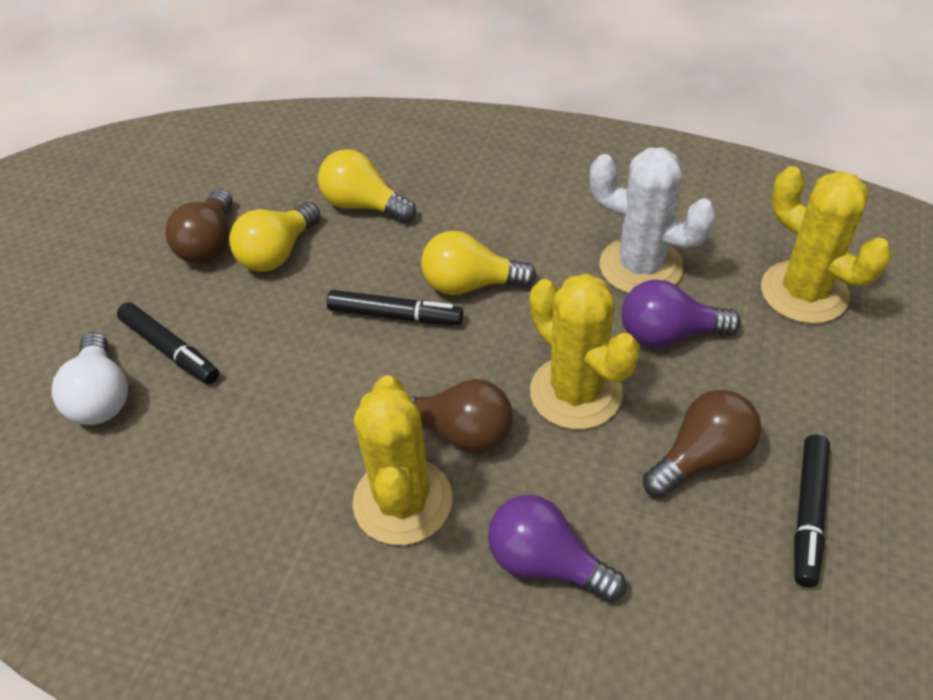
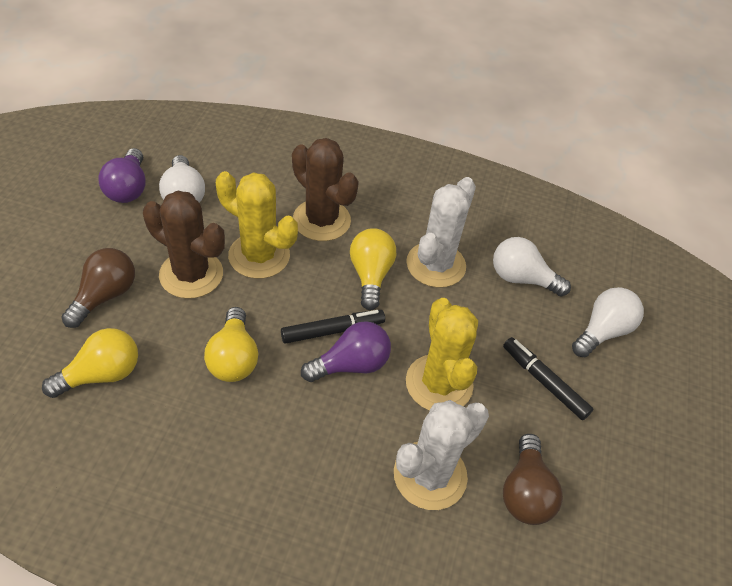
black marker: [117,302,219,384] [327,290,463,325] [794,435,830,587] = 3 -> [281,310,385,344] [503,337,593,420] = 2
brown cactus: none = 0 -> [143,191,225,299] [292,138,359,241] = 2
brown light bulb: [165,189,233,264] [410,379,513,453] [643,390,762,498] = 3 -> [62,248,135,328] [503,434,563,525] = 2
white cactus: [590,148,716,294] = 1 -> [394,400,489,510] [406,177,476,288] = 2
white light bulb: [52,332,128,425] = 1 -> [159,155,205,203] [493,237,571,296] [572,287,644,357] = 3
yellow cactus: [352,375,452,545] [530,273,640,429] [761,166,891,324] = 3 -> [216,171,298,279] [406,298,478,411] = 2

